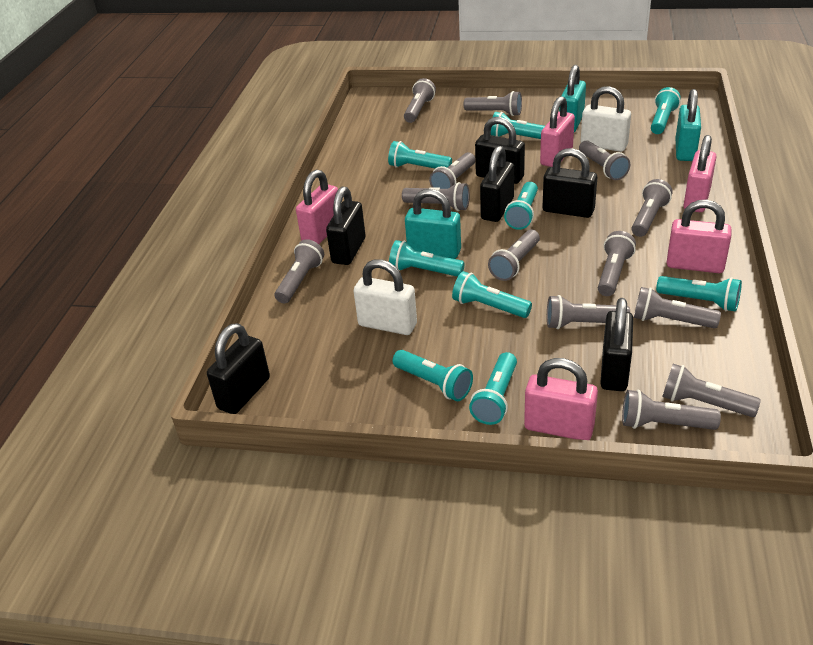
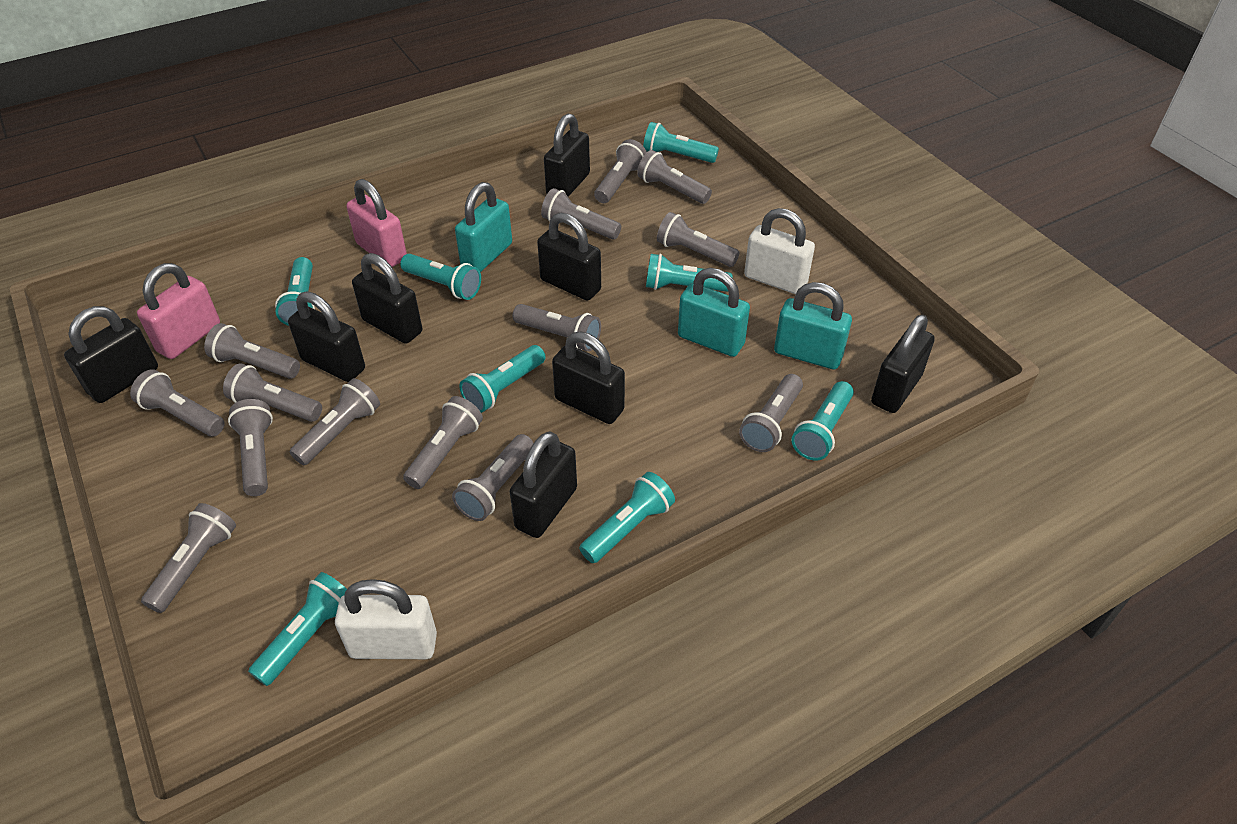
black padlock: [207,323,270,414] [326,186,365,265] [475,117,525,184] [480,146,514,222] [543,148,597,218] [600,298,633,391] = 6 -> [64,306,158,403] [288,292,365,382] [352,253,422,344] [510,432,577,538] [537,213,601,301] [544,114,590,197] [552,332,625,424] [871,315,935,413] = 8
grey flashlight: [275,239,324,303] [402,182,470,211] [404,78,436,123] [429,152,475,189] [464,91,522,116] [488,230,540,281] [547,295,630,329] [579,140,630,180] [598,231,636,296] [622,390,721,430] [631,179,673,237] [634,287,721,328] [662,364,761,417] = 13 -> [130,369,225,437] [141,503,236,613] [204,323,300,379] [223,363,322,422] [228,399,273,496] [290,378,380,465] [403,396,483,489] [452,434,534,521] [513,304,601,351] [541,188,621,240] [594,139,647,203] [637,150,712,204] [657,212,740,267] [739,374,803,452] = 14
pink padlock: [296,170,338,244] [524,358,598,440] [540,96,575,167] [667,200,732,273] [684,135,716,212] = 5 -> [137,263,220,359] [346,179,407,267] = 2
turquoise flashlight: [388,141,452,169] [389,240,465,277] [392,350,473,401] [452,271,532,318] [469,352,517,425] [491,112,545,139] [504,182,538,230] [651,87,681,134] [656,276,742,312] = 9 -> [248,572,347,686] [275,257,315,326] [400,254,481,300] [459,345,546,413] [579,472,675,563] [643,122,719,163] [646,253,733,292] [791,381,854,461] = 8

